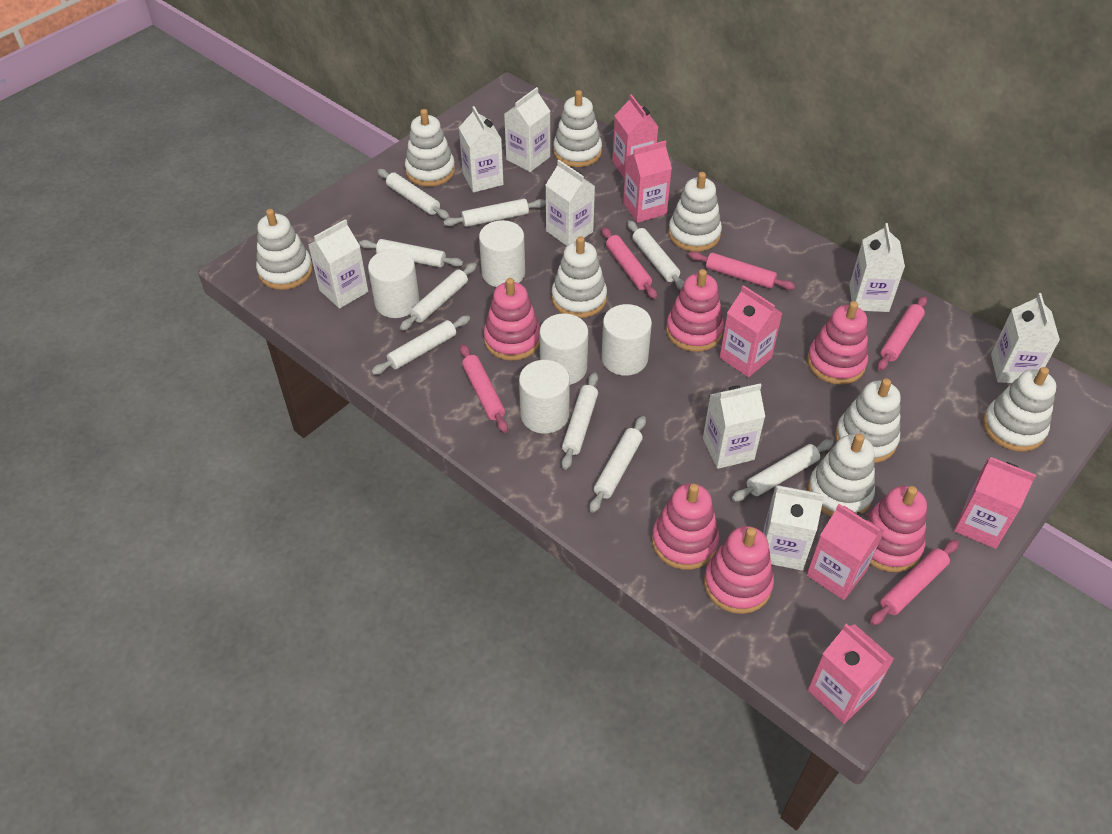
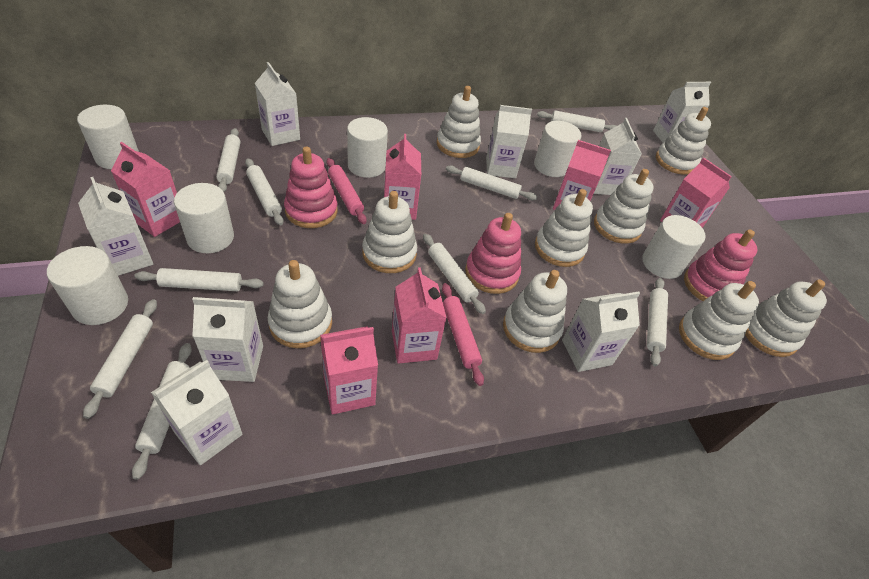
pink rolling pin: [460,344,508,433] [602,227,657,299] [688,251,795,290] [870,540,959,625] [877,296,927,371] = 5 -> [327,158,367,224] [442,283,484,386] = 2
pink stacking toy: [484,278,540,361] [652,483,719,570] [666,269,724,352] [704,526,774,614] [807,301,868,385] [866,486,927,572] = 6 -> [284,147,338,228] [465,213,521,294] [684,229,758,302] = 3
white cylinder: [368,249,420,318] [479,220,525,287] [519,360,570,434] [540,314,588,385] [601,304,652,376] = 5 -> [47,246,128,325] [77,105,139,169] [174,183,234,253] [347,117,388,178] [534,121,581,177] [642,215,706,279] = 6
white stacking toy: [256,209,313,290] [405,109,455,187] [552,236,607,318] [553,90,602,167] [668,172,722,252] [808,433,875,517] [835,378,901,463] [983,367,1056,452] = 8 -> [268,260,332,348] [362,191,417,273] [437,86,481,158] [503,270,567,353] [535,189,593,267] [594,169,654,244] [656,107,711,175] [679,281,759,360] [745,279,827,357] = 9

